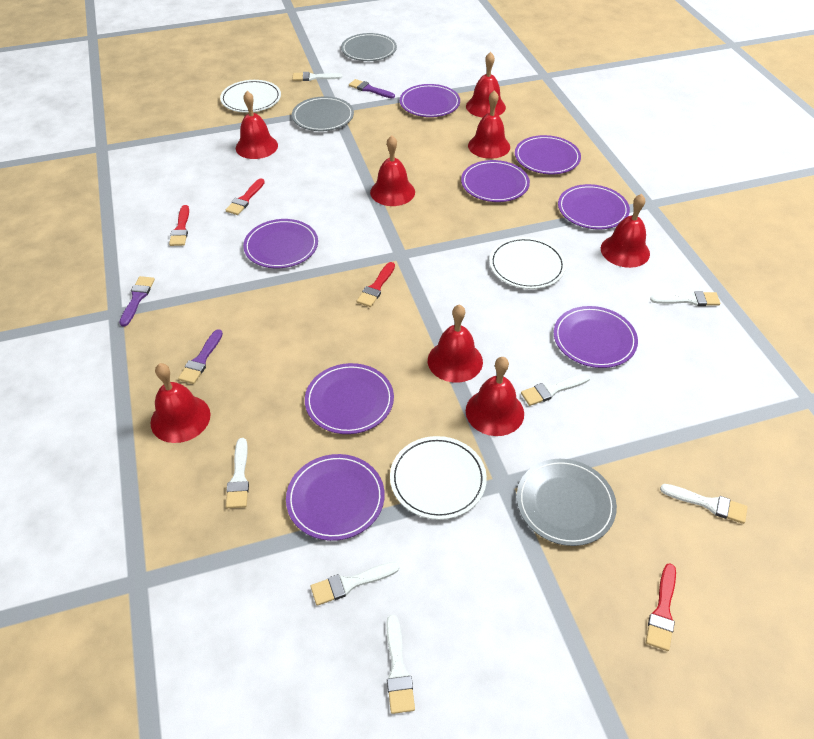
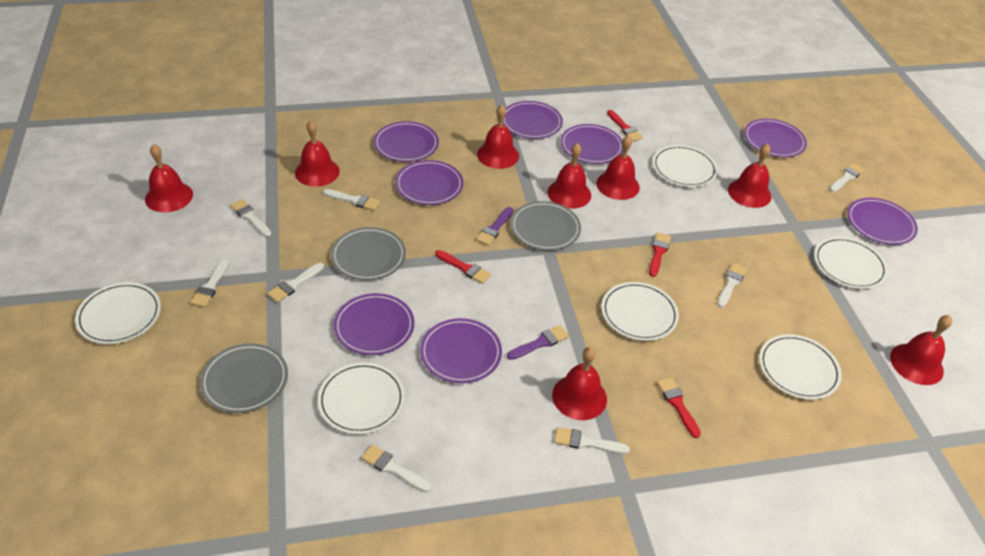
purple brush: [119,276,155,327] [178,329,223,384] [349,79,395,98] = 3 -> [476,207,514,246] [507,325,569,360] = 2
white brush: [226,438,249,508] [293,72,342,81] [310,562,399,606] [386,615,415,714] [521,373,590,406] [650,291,720,306] [660,484,748,524] = 7 -> [190,258,230,307] [230,199,271,237] [267,263,324,303] [323,189,380,211] [361,444,431,492] [554,427,630,454] [717,263,747,307] [829,163,865,192] = 8
white plate: [220,80,281,113] [390,436,487,520] [489,237,566,289] = 3 -> [75,282,161,344] [318,362,405,434] [601,282,679,341] [652,145,718,187] [759,334,842,400] [814,237,888,289] = 6

